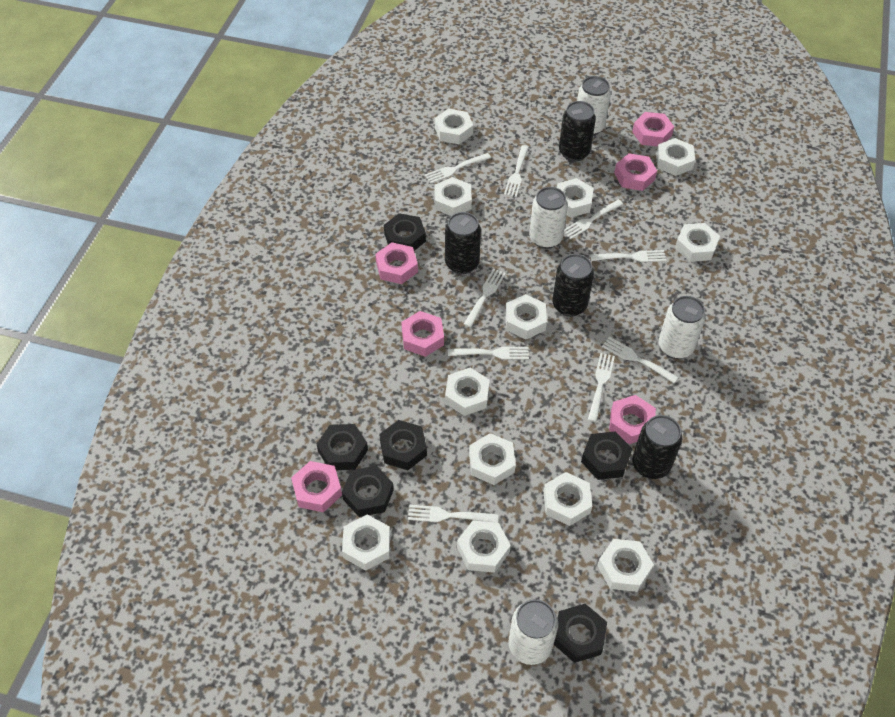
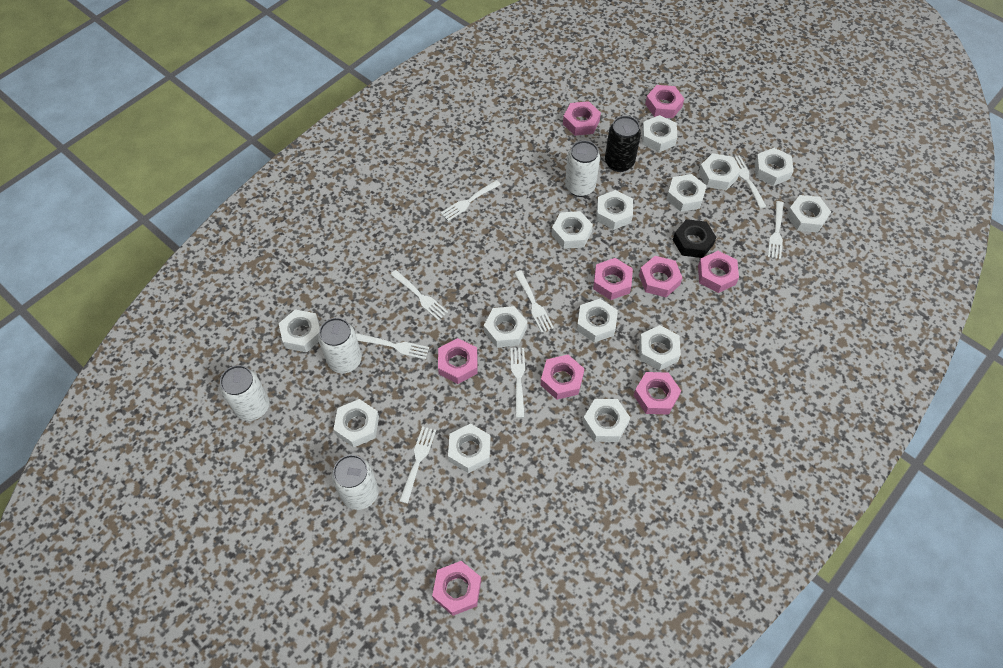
black can: [445,212,481,274] [552,254,594,317] [559,101,596,162] [632,415,682,479] = 4 -> [605,116,641,172] = 1
black nut: [317,424,368,470] [342,466,394,517] [379,420,427,470] [384,213,426,251] [554,604,607,663] [581,432,632,480] = 6 -> [673,219,716,258] = 1
pink nut: [291,461,342,512] [375,242,418,284] [401,311,444,357] [609,395,656,444] [614,153,657,191] [632,112,674,147] = 6 -> [432,561,481,616] [438,338,478,384] [540,355,584,400] [563,101,601,136] [593,258,633,300] [633,372,681,415] [639,256,682,297] [645,85,684,118] [698,251,739,293] = 9
white fork: [408,505,498,523] [425,153,491,184] [448,347,529,360] [464,269,506,327] [504,145,529,197] [564,199,623,240] [588,353,615,422] [590,250,666,262] [602,337,678,383] = 9 -> [356,333,429,360] [390,270,448,321] [399,426,436,504] [441,180,501,221] [510,348,525,418] [514,270,554,333] [733,156,767,209] [768,201,784,259] = 8
white nut: [342,515,390,571] [435,109,473,144] [435,177,472,216] [445,368,490,416] [457,520,511,573] [469,433,516,485] [505,294,547,339] [544,472,592,526] [557,178,594,218] [597,539,654,592] [656,138,695,176] [675,223,720,262] = 12 -> [278,309,320,352] [333,399,379,447] [448,424,491,473] [484,306,527,348] [551,211,593,249] [577,299,618,342] [583,399,630,442] [596,190,633,230] [639,325,681,371] [642,115,677,152] [666,174,706,212] [699,153,740,190] [755,148,793,186] [786,195,831,233] = 14

